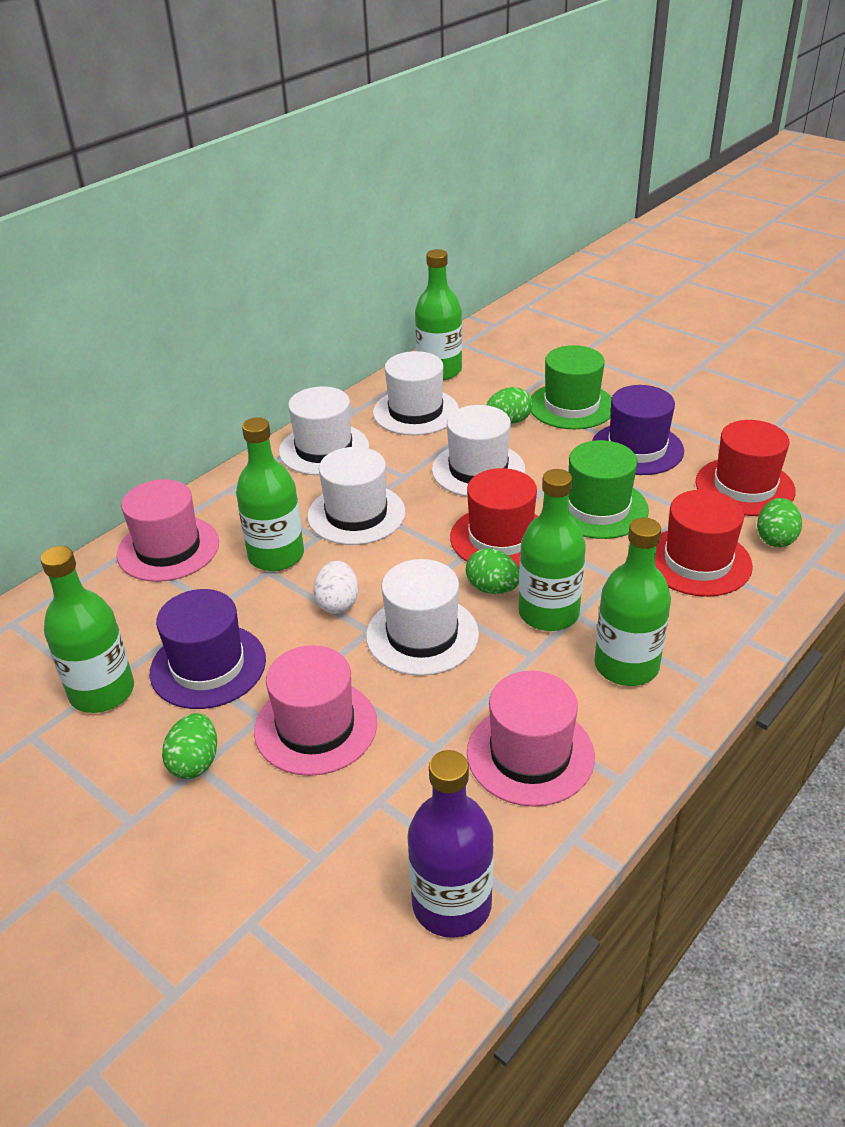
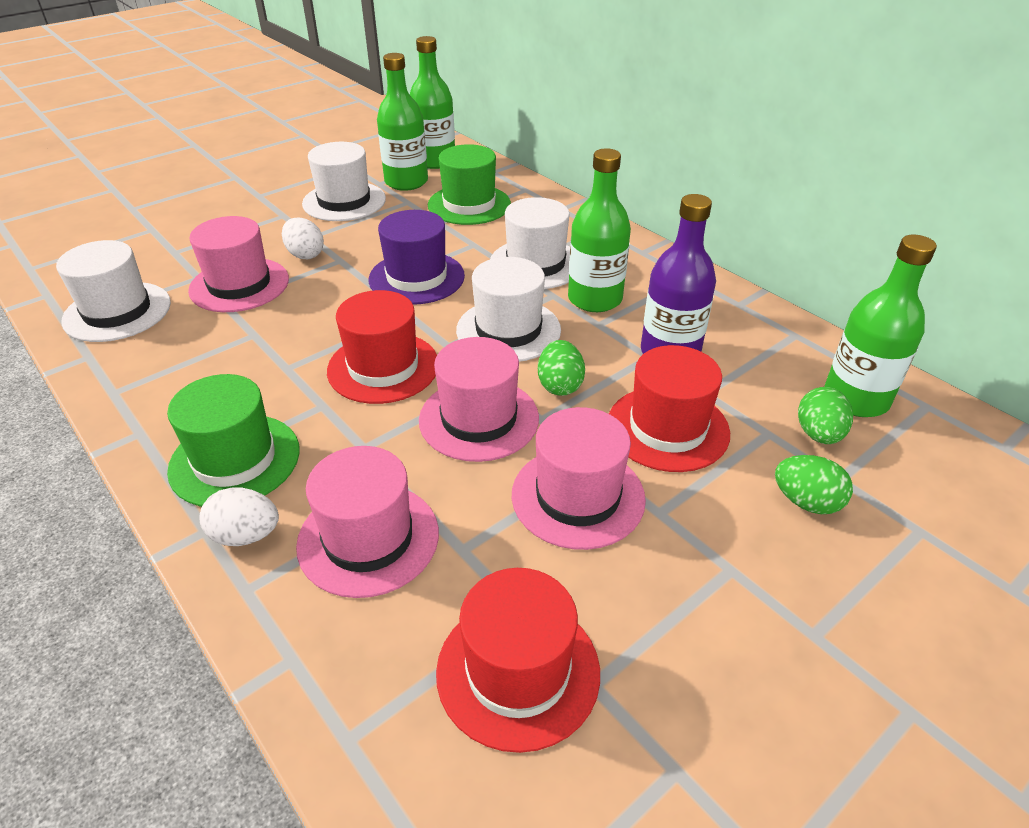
green bottle: [40,546,134,713] [236,417,304,571] [415,249,462,380] [518,469,586,631] [594,518,671,686] = 5 -> [377,53,428,191] [410,36,455,169] [568,148,631,312] [824,235,937,417] = 4
green egg: [162,713,217,779] [466,548,519,594] [487,387,532,424] [757,498,802,547] = 4 -> [538,340,585,396] [775,455,853,514] [798,387,853,444] = 3
pink hat: [117,479,219,582] [254,645,377,776] [467,671,595,807] = 3 -> [188,216,289,312] [296,446,439,598] [419,337,539,462] [512,407,646,550] = 4
purple hat: [150,589,266,709] [592,385,684,475] = 2 -> [369,210,465,305] = 1
white egg: [313,561,358,614] = 1 -> [199,487,279,546] [282,217,324,259] = 2
white hat: [279,386,369,475] [307,447,406,545] [366,559,479,676] [373,351,459,435] [432,405,525,497] = 5 -> [56,240,171,342] [302,142,386,221] [456,257,561,362] [490,197,570,289] = 4

